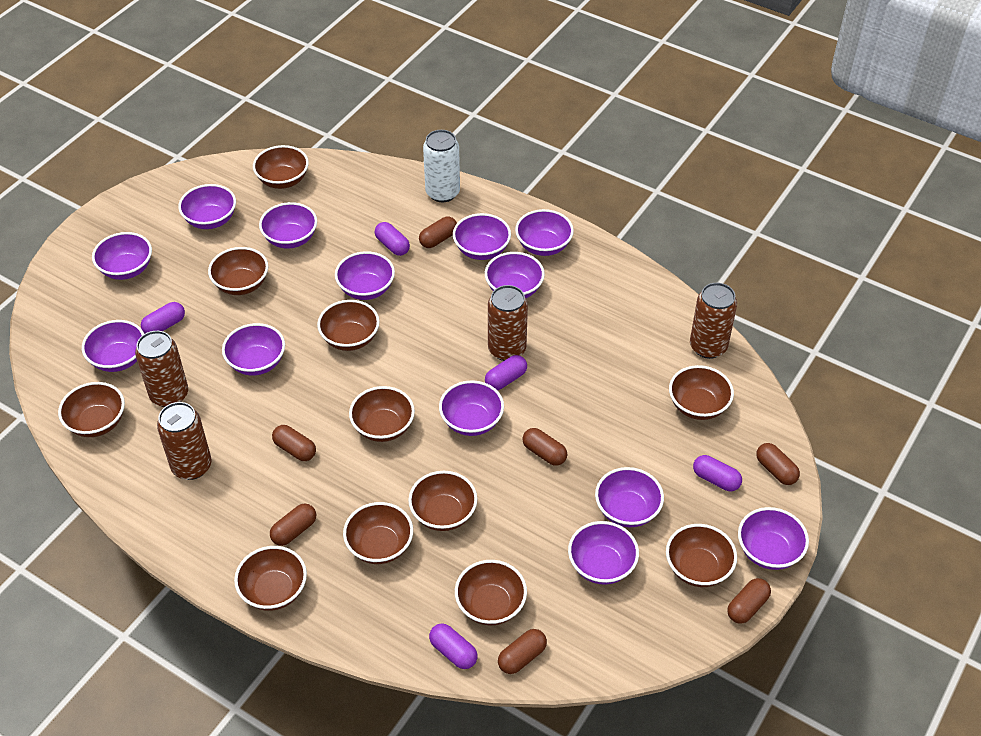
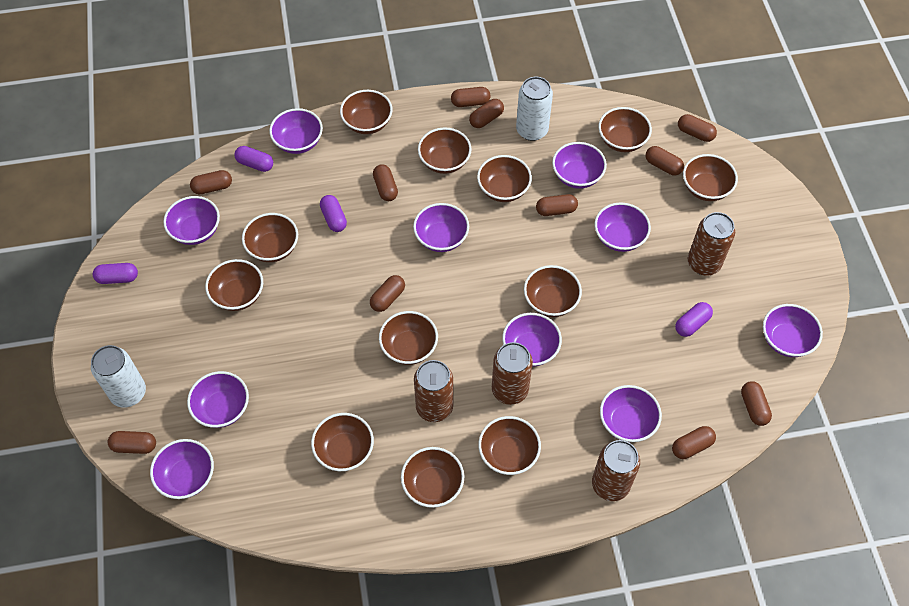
brown bowl: [58,382,125,437] [208,247,268,295] [234,546,307,611] [253,145,309,189] [317,300,379,351] [343,502,413,564] [349,386,415,442] [408,471,477,531] [455,560,527,625] [666,524,737,587] [669,365,734,420] = 11 -> [205,259,263,311] [242,213,298,262] [311,413,374,471] [340,90,393,134] [379,311,438,365] [401,447,464,508] [418,127,472,174] [477,155,532,202] [478,416,541,475] [524,265,582,317] [598,107,652,152] [683,154,738,201] = 12
brown capsule: [270,504,316,546] [272,425,316,461] [419,217,457,248] [498,629,547,674] [522,428,567,466] [727,578,771,624] [756,443,800,485] = 7 -> [108,431,156,454] [190,170,232,194] [370,275,405,312] [373,164,398,201] [451,87,490,107] [469,99,504,128] [536,194,578,216] [646,146,684,175] [672,426,716,459] [678,114,717,142] [741,381,772,426] = 11
purple bowl: [82,320,144,372] [92,232,152,280] [178,184,236,229] [222,323,285,376] [259,202,317,249] [335,251,395,300] [439,380,504,436] [453,213,511,260] [485,252,545,298] [515,209,574,256] [568,521,639,585] [595,467,664,527] [738,507,809,570] = 13 -> [150,439,214,499] [163,196,220,245] [187,371,249,428] [269,108,323,154] [413,203,469,252] [502,313,562,367] [552,142,607,189] [595,202,651,252] [600,385,662,442] [763,304,823,357] = 10
purple capsule: [141,302,185,333] [375,222,410,256] [429,623,478,669] [485,355,527,390] [693,455,742,491] = 5 -> [93,263,138,284] [234,146,273,172] [320,195,347,232] [675,302,713,337] = 4
white can: [423,130,460,202] = 1 -> [91,345,146,408] [516,77,553,141] = 2

